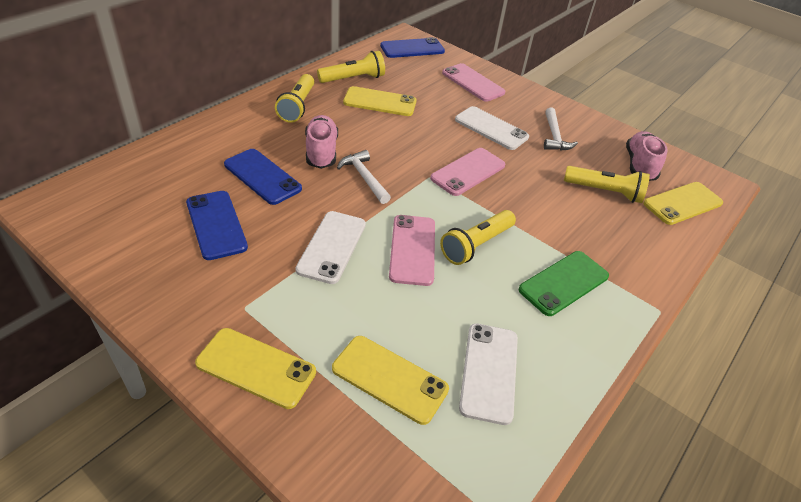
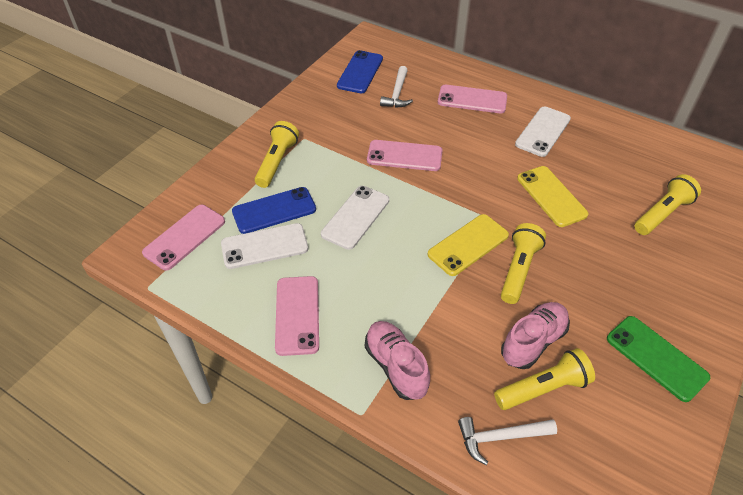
blue phone: [186,191,248,260] [224,149,302,205] [380,37,445,58] = 3 -> [232,187,316,234] [337,50,383,93] = 2
pink phone: [389,215,435,286] [430,148,505,196] [442,63,505,102] = 3 -> [142,205,225,270] [275,276,319,356] [367,140,442,171] [438,85,507,113] = 4
yellow phone: [195,328,316,409] [332,336,449,425] [343,86,417,116] [643,182,723,225] = 4 -> [428,214,509,276] [517,166,589,227] = 2

